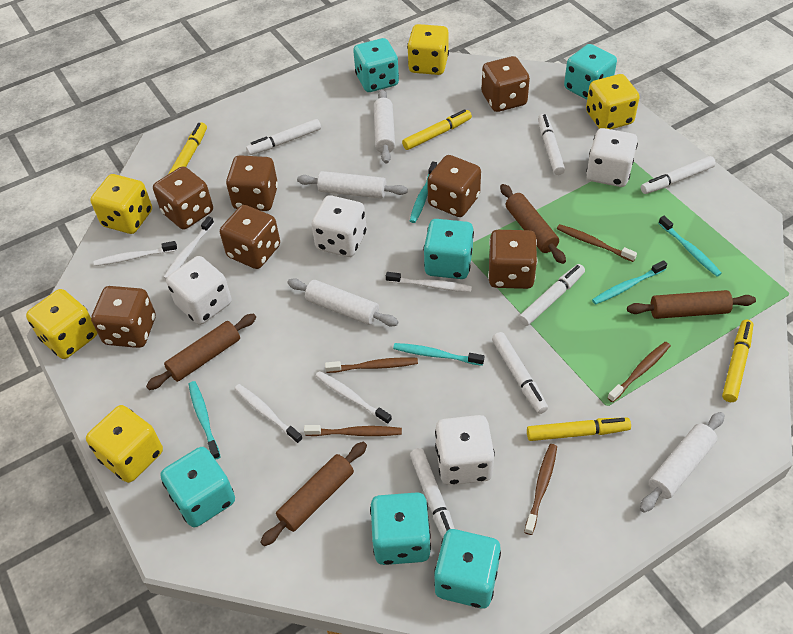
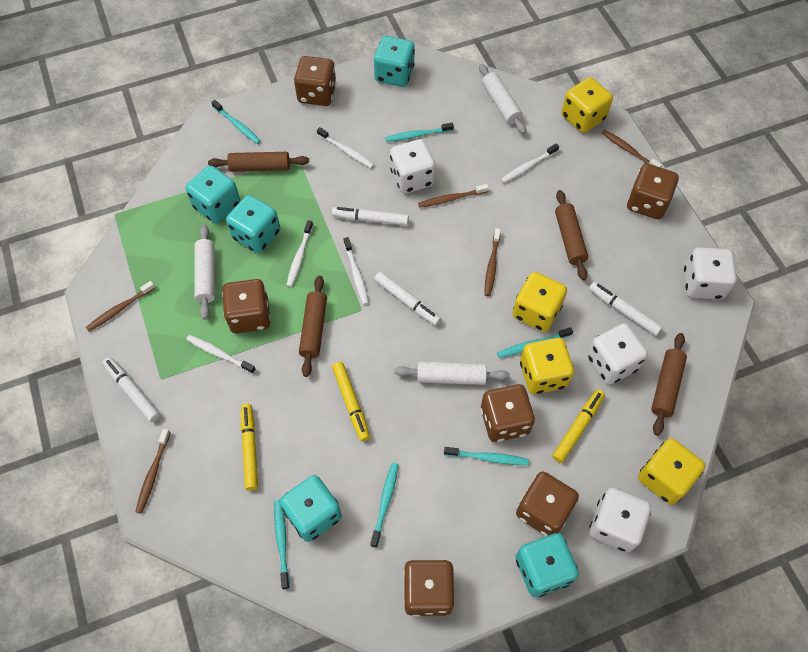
brown dice: [91,286,156,348] [153,166,213,229] [220,205,280,269] [226,155,278,211] [427,155,481,217] [482,56,530,112] [488,230,537,289] = 7 -> [222,279,271,334] [294,56,336,106] [403,560,455,617] [481,384,535,442] [516,472,579,536] [627,164,678,219] = 6
turquoise dice: [160,447,235,527] [353,38,399,92] [370,492,431,565] [423,219,474,279] [434,529,501,608] [564,44,617,100] = 6 -> [185,165,240,224] [226,195,281,253] [280,475,342,542] [374,36,415,87] [515,533,579,597] = 5
turquoise toothbrush: [189,381,221,460] [393,343,484,366] [410,161,437,223] [592,260,667,305] [658,216,722,277] = 5 -> [211,100,261,144] [274,500,290,589] [370,463,399,548] [385,123,454,142] [444,447,529,465] [497,327,573,358] = 6
white marker: [246,119,321,155] [410,448,455,539] [492,332,548,414] [519,264,585,326] [538,114,565,175] [641,156,716,194] = 6 -> [102,357,160,422] [332,207,409,226] [374,272,441,326] [589,282,663,336] = 4
white rolling pin: [287,278,399,326] [297,171,408,198] [374,89,395,164] [640,412,724,513] = 4 -> [194,225,215,319] [394,361,510,385] [479,64,526,134] = 3
yellow dice: [26,289,98,359] [86,405,163,483] [90,174,152,234] [407,24,449,75] [586,74,640,129] = 5 -> [513,272,567,332] [520,338,574,394] [561,77,613,133] [638,438,706,505] = 4
yellow marker: [168,122,207,174] [402,109,472,150] [527,418,631,441] [722,320,753,402] = 4 -> [241,404,258,491] [332,362,370,441] [552,389,605,463] = 3

